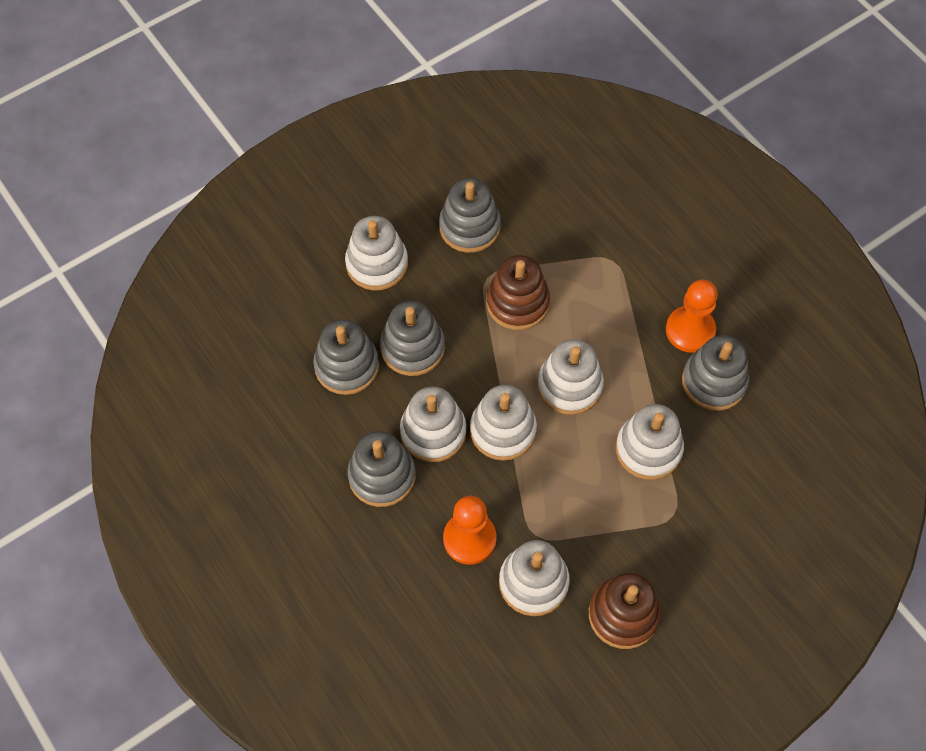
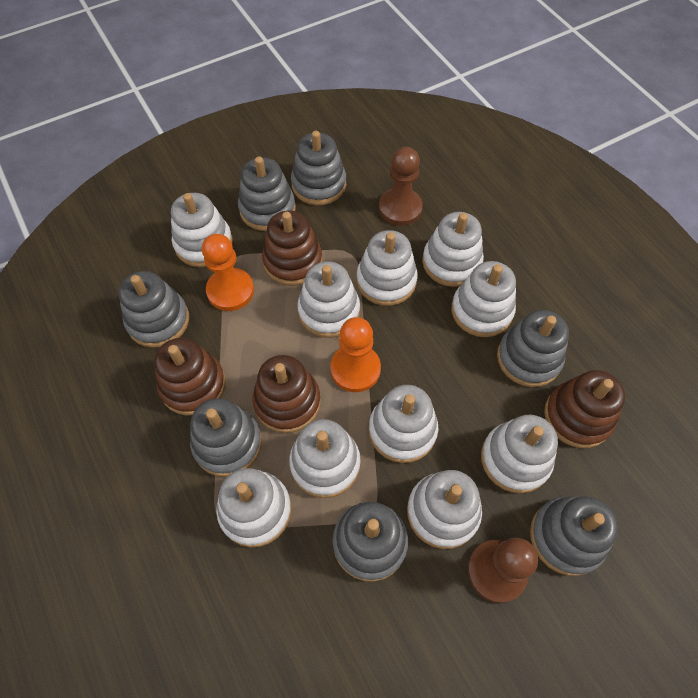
brown pawn: none = 0 -> [379,147,423,226] [467,538,538,603] = 2
brown stacking toy: [486,255,550,330] [589,573,661,649] = 2 -> [154,338,226,416] [252,355,321,433] [262,210,322,286] [544,370,625,448] = 4
grey stacking toy: [313,319,379,395] [347,431,415,507] [380,301,445,376] [439,178,501,253] [682,335,749,411] = 5 -> [119,271,189,348] [190,398,262,477] [238,156,296,231] [291,131,346,205] [333,502,408,582] [497,310,569,387] [530,496,618,576] = 7
white stacking toy: [345,216,408,291] [400,386,467,462] [470,385,537,461] [499,540,570,616] [538,339,604,415] [616,404,684,480] = 6 -> [171,193,233,267] [216,468,291,547] [289,419,360,498] [297,261,360,338] [357,230,418,306] [369,385,438,463] [407,470,482,549] [422,212,484,287] [451,261,516,337] [481,415,558,493] = 10

